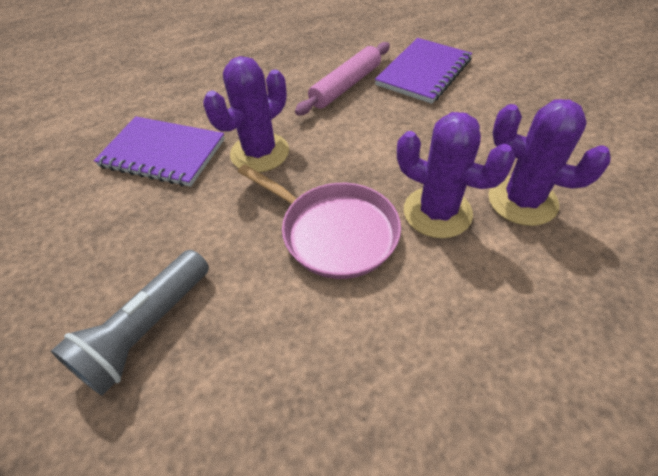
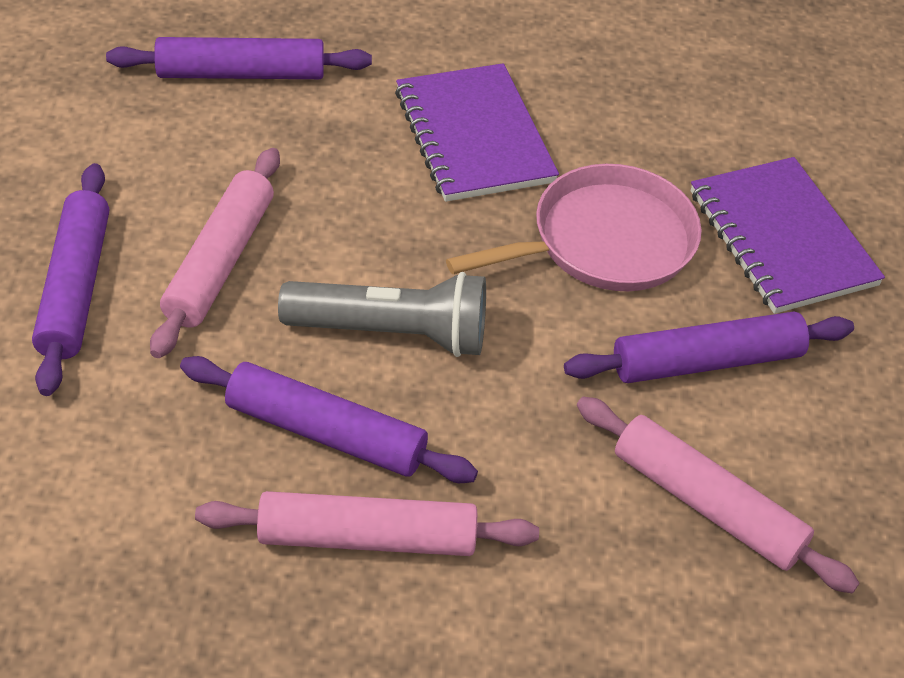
pink rolling pin: [295,42,390,116] = 1 -> [150,148,280,358] [195,491,539,556] [577,397,860,594] = 3
purple cactus: [203,56,289,173] [397,112,515,238] [488,99,611,226] = 3 -> none = 0
purple rolling pin: none = 0 -> [32,163,109,396] [106,37,372,79] [180,356,478,483] [564,311,854,383] = 4

